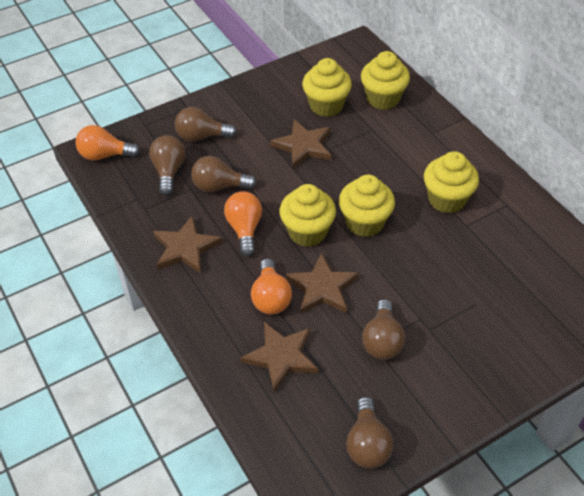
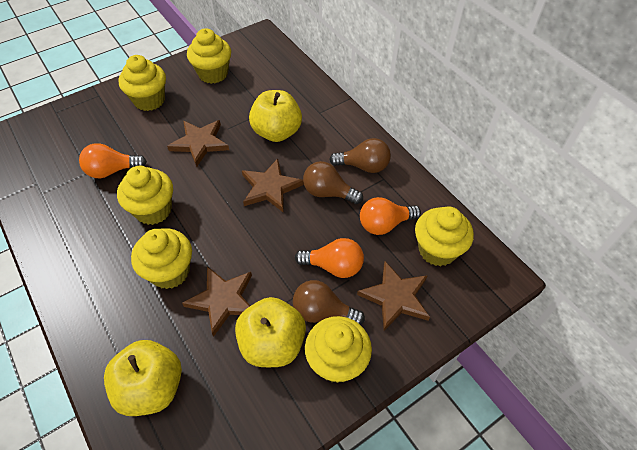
brown light bulb: [149,135,185,195] [175,107,237,142] [191,156,256,192] [346,397,394,468] [362,299,405,360] = 5 -> [293,280,365,325] [303,161,363,204] [329,138,391,173] = 3
yellow apple: none = 0 -> [104,340,182,416] [235,297,306,367] [249,90,302,142] = 3
yellow cupcake: [280,184,336,247] [302,58,352,117] [339,175,395,237] [361,51,410,110] [424,151,479,213] = 5 -> [117,166,173,225] [118,55,166,111] [131,228,192,289] [187,28,231,84] [305,316,372,383] [415,207,474,266] = 6

